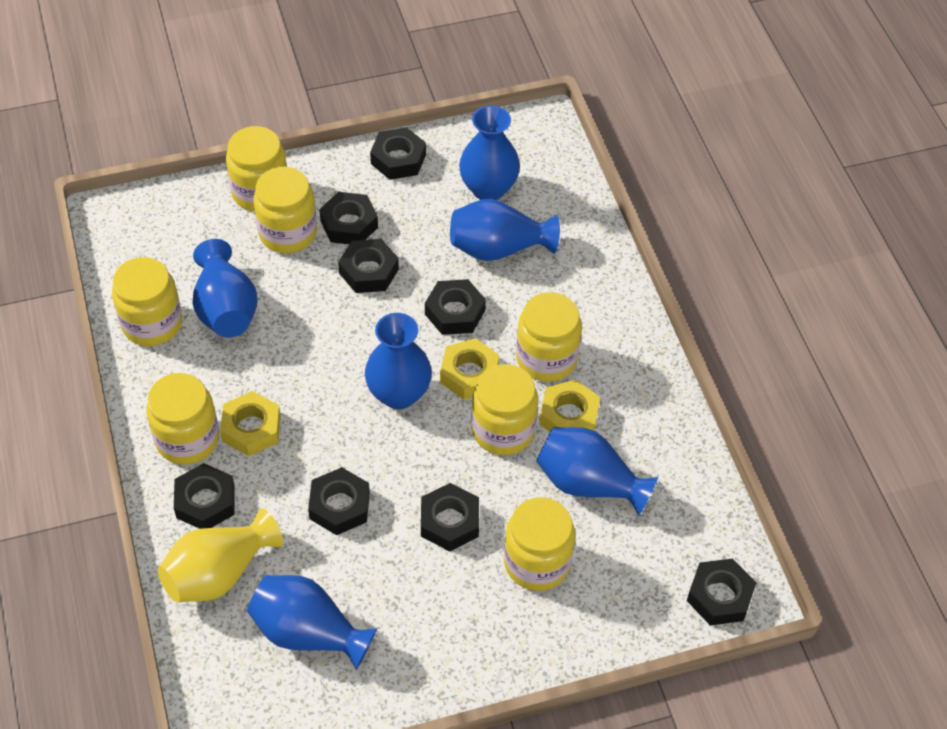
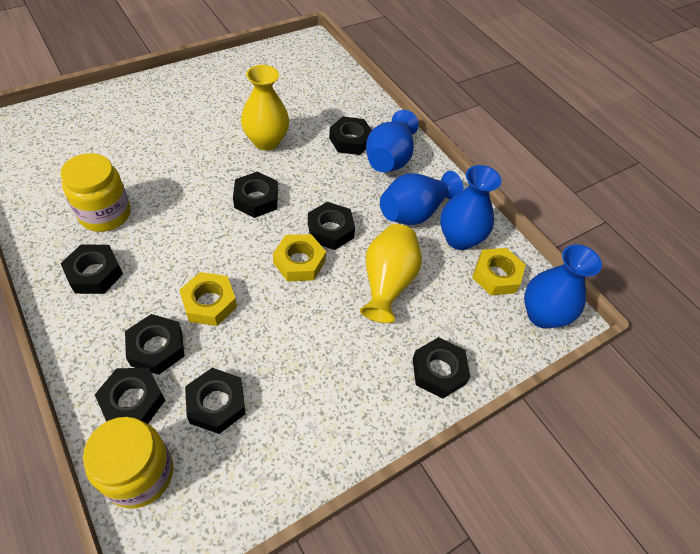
blue vase: [192,239,257,338] [247,575,377,670] [365,313,432,409] [450,199,560,261] [459,105,520,200] [536,427,658,515] = 6 -> [366,110,419,172] [380,171,463,225] [440,165,501,250] [524,244,602,329] = 4
yellow jar: [112,257,182,346] [146,373,219,465] [226,126,287,212] [253,166,317,253] [471,364,538,455] [504,497,575,591] [516,292,582,382] = 7 -> [60,153,131,232] [83,417,173,508] = 2
yellow vase: [158,508,283,602] = 1 -> [241,65,289,151] [360,224,422,323] = 2

